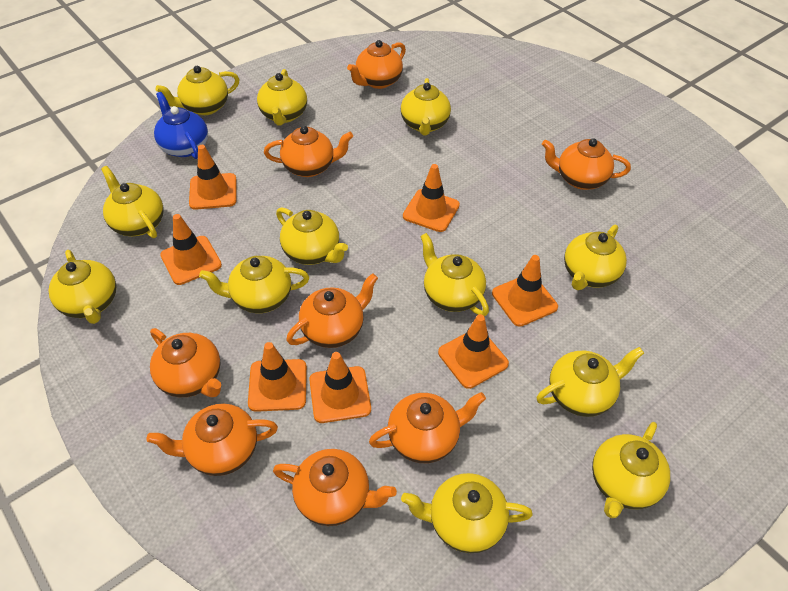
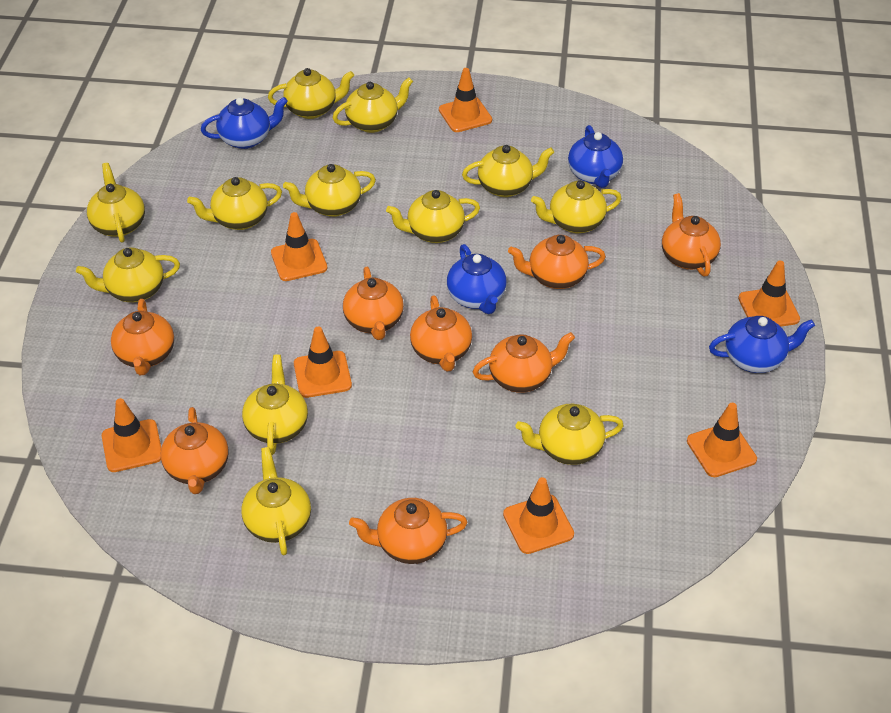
blue teapot: [154,92,208,159] = 1 -> [201,97,288,149] [447,244,506,314] [568,125,623,188] [709,316,815,373] = 4

